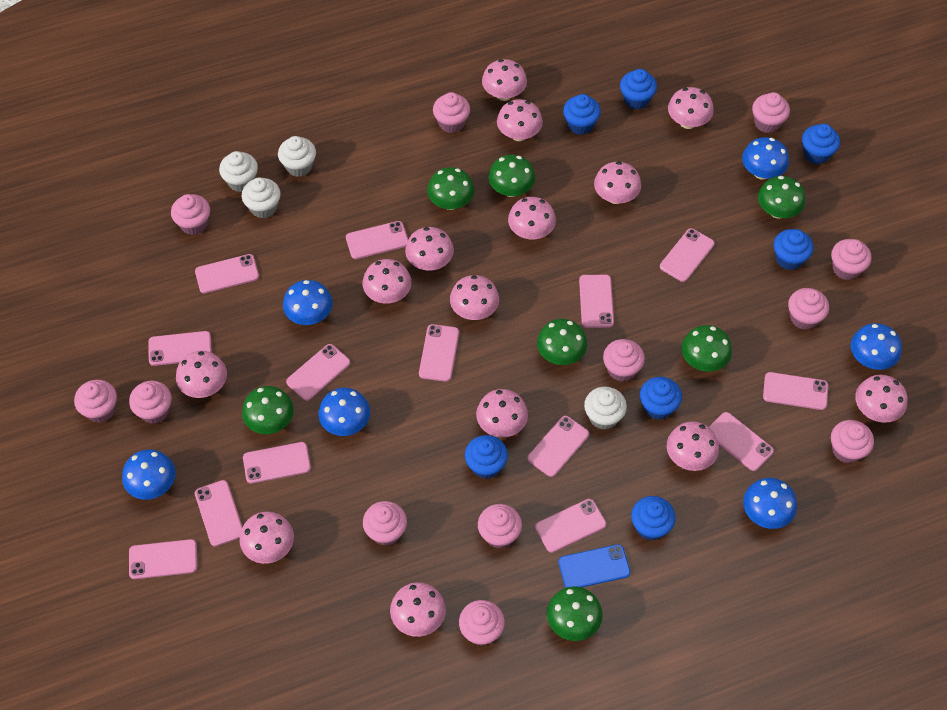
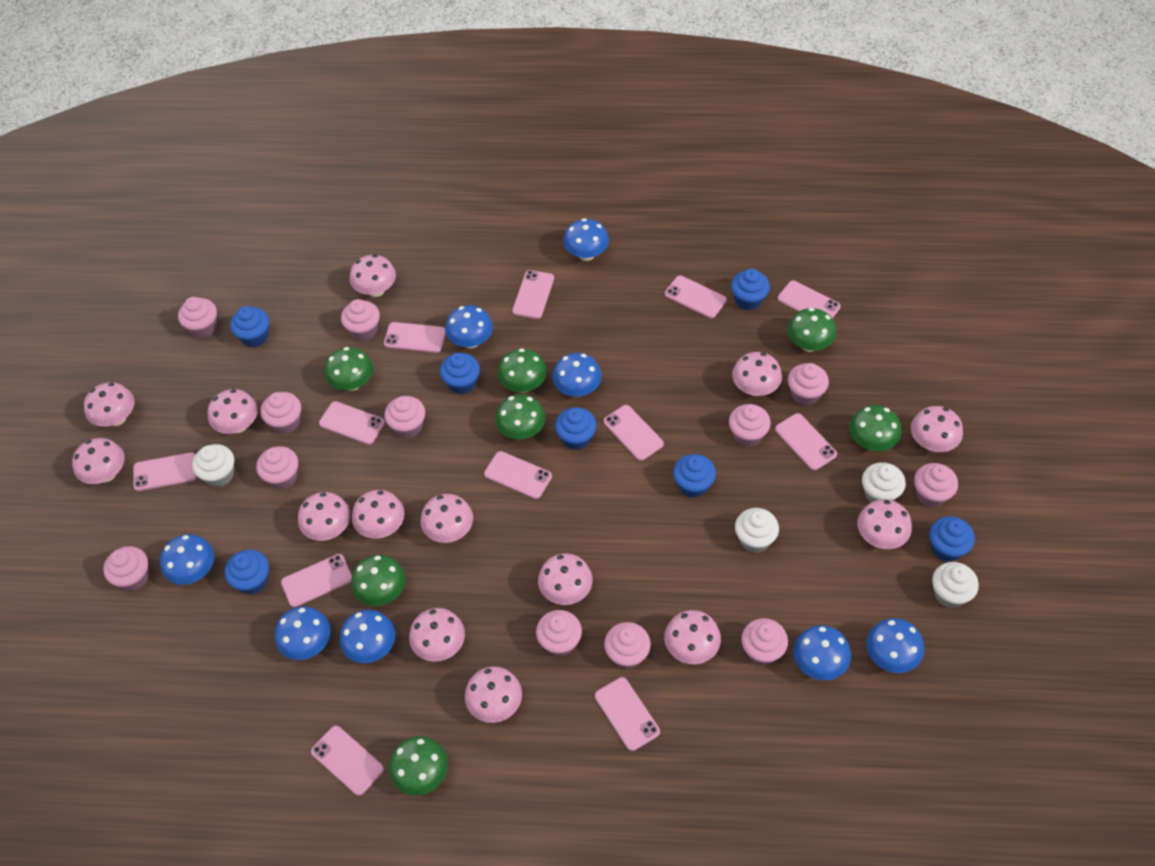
blue mushroom: [122,449,176,500] [283,280,332,325] [318,388,370,436] [742,137,789,180] [743,478,797,529] [851,323,902,370] = 6 -> [160,534,214,585] [275,607,331,660] [340,610,395,663] [445,305,493,348] [552,353,602,397] [563,218,609,261] [793,625,851,680] [866,618,924,673] = 8
blue phone: [558,544,630,588] = 1 -> none = 0
pink phone: [129,539,197,579] [148,331,212,366] [195,254,259,294] [195,480,242,546] [243,442,311,484] [286,344,350,401] [346,221,408,259] [419,324,459,382] [528,416,589,477] [535,499,606,553] [579,275,614,328] [660,228,715,282] [709,412,774,471] [763,372,828,410] = 14 -> [133,453,197,491] [281,554,352,607] [311,726,384,796] [319,401,385,445] [384,322,446,353] [484,451,552,499] [512,270,554,319] [595,677,660,751] [604,405,664,461] [665,276,727,318] [775,413,837,470] [778,280,841,318] = 12

